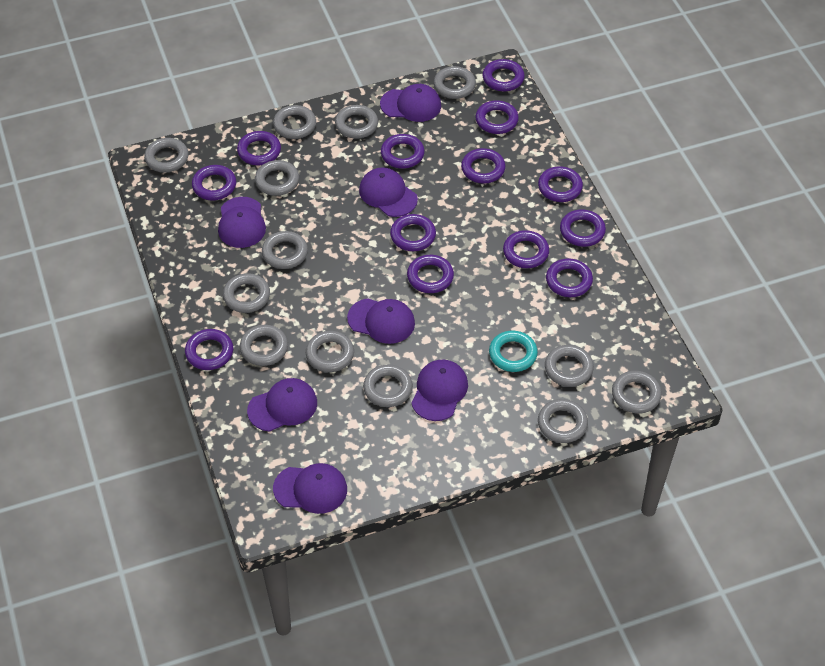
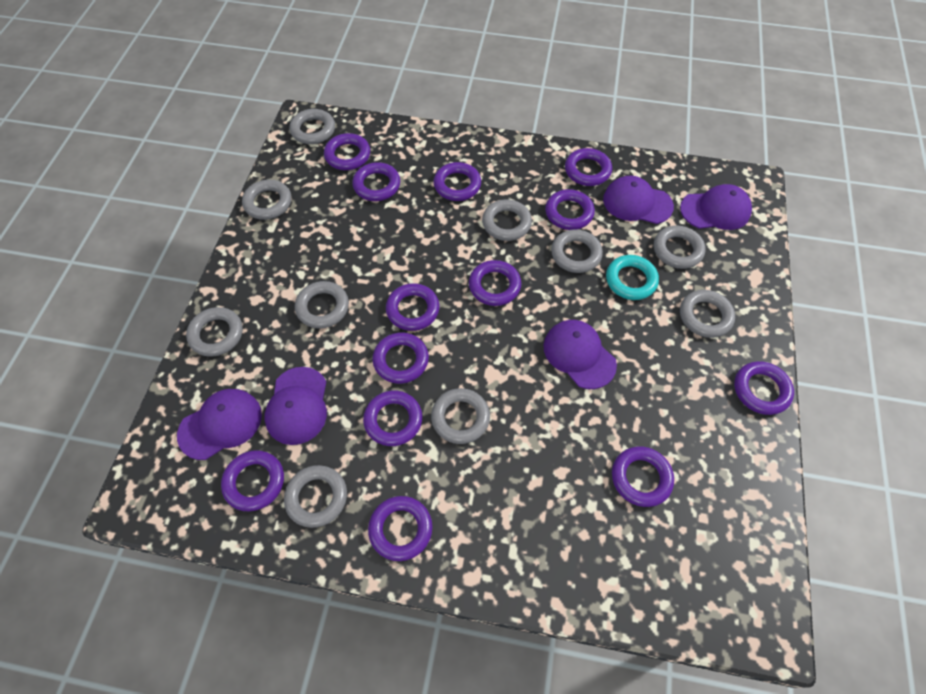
grey ring: [144,138,189,173] [223,273,270,313] [240,325,288,366] [255,160,299,196] [262,231,308,269] [273,105,316,139] [306,331,354,372] [335,105,378,139] [363,364,413,407] [434,66,476,99] [538,399,588,443] [545,345,594,387] [612,371,662,414] = 13 -> [186,307,243,357] [242,180,291,220] [284,465,347,528] [290,109,335,144] [295,281,349,329] [431,388,490,444] [482,199,532,241] [551,229,603,273] [654,225,706,269] [680,290,735,338] = 10
purple cap: [218,197,266,248] [247,378,317,432] [273,463,347,514] [347,298,415,344] [359,167,418,217] [380,84,441,122] [411,360,468,421] = 7 -> [177,389,262,460] [264,367,327,445] [543,320,617,389] [603,176,674,224] [680,184,752,230] = 5

